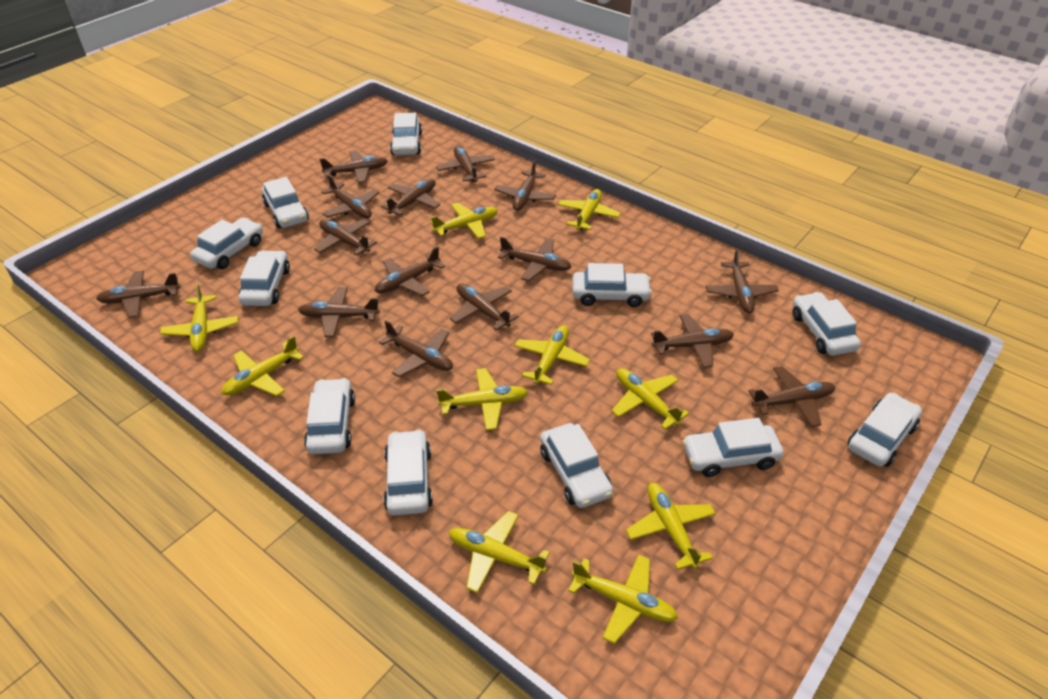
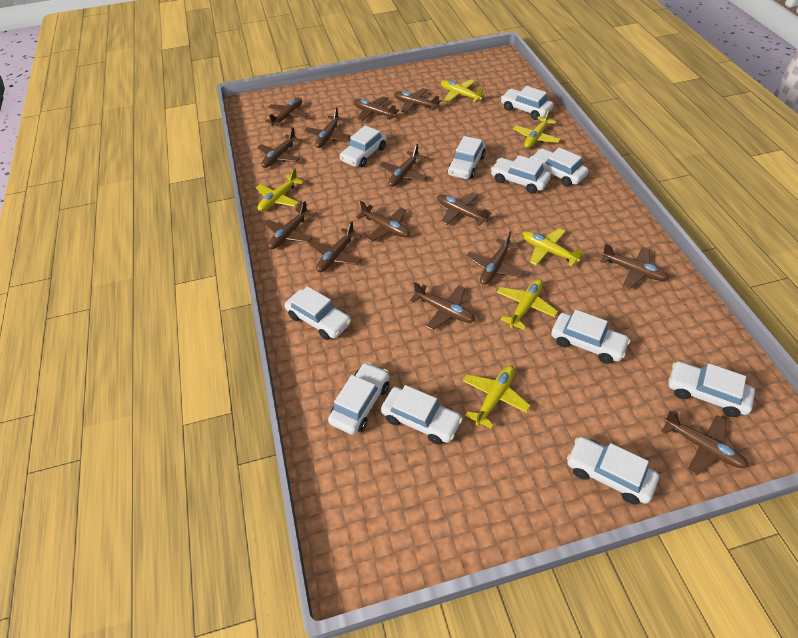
brown plane: [96,270,181,318] [298,287,380,337] [314,219,377,255] [320,150,388,183] [321,175,379,218] [375,247,445,296] [379,320,453,377] [381,179,440,215] [436,146,495,182] [450,283,519,330] [494,160,556,211] [498,237,571,281] [651,314,734,368] [706,249,779,313] [749,366,835,427] = 15 -> [257,127,302,168] [264,201,315,249] [265,97,308,127] [304,107,350,148] [310,221,362,272] [353,96,399,121] [356,201,410,242] [380,144,428,187] [394,88,441,113] [410,282,475,331] [437,192,492,226] [466,231,525,285] [600,244,669,289] [661,410,749,476] = 14
yellow plane: [160,284,238,352] [221,336,304,396] [430,202,498,239] [436,368,528,430] [449,511,550,593] [514,325,590,385] [558,189,621,230] [568,554,678,644] [611,368,689,429] [626,483,716,570] = 10 -> [256,168,304,211] [441,80,486,102] [463,365,531,429] [497,279,558,330] [513,109,561,148] [522,228,583,267] = 6

